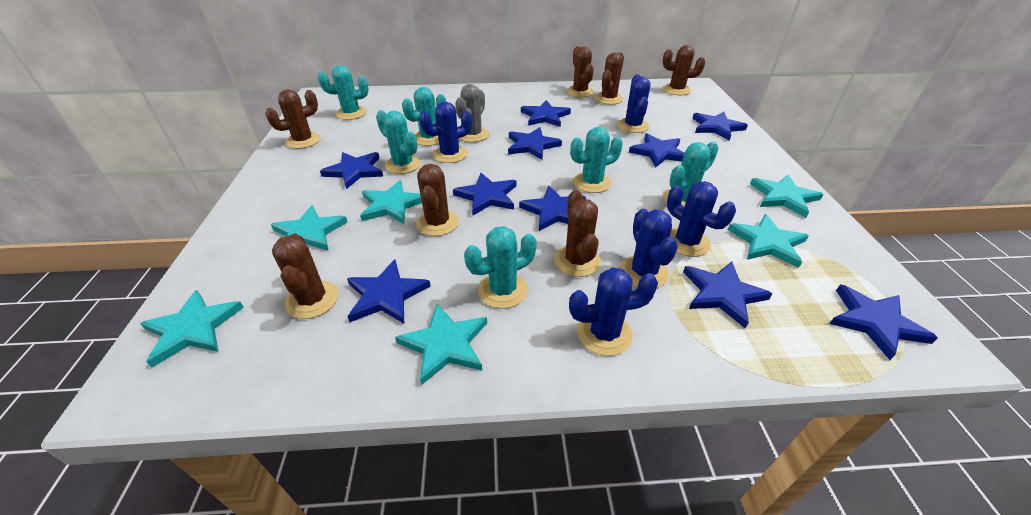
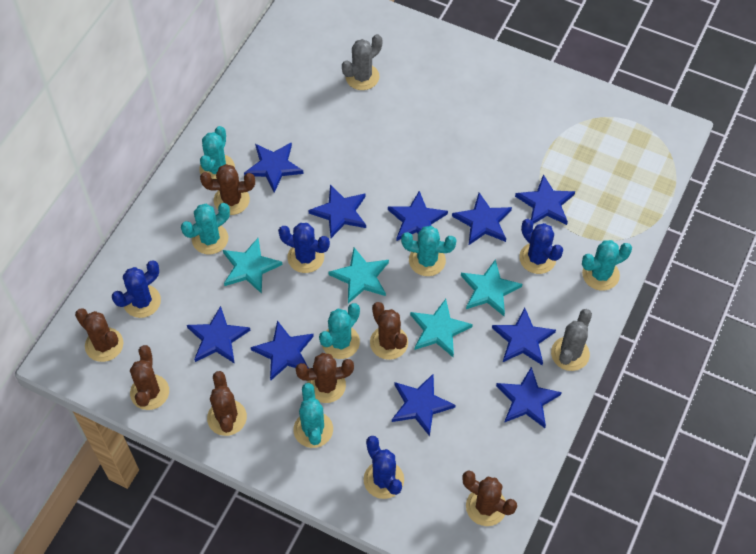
blue cactus: [419,101,472,163] [569,267,658,356] [617,74,651,133] [620,209,678,288] [667,181,736,257] = 5 -> [112,260,161,318] [278,223,330,273] [364,436,404,499] [519,219,563,274] = 4
grey cactus: [455,84,489,142] = 1 -> [342,34,382,90] [551,309,592,371] = 2
turquoise star: [140,290,244,367] [271,205,347,251] [360,180,422,224] [395,303,487,385] [728,214,809,268] [750,175,824,218] = 6 -> [223,238,283,294] [328,248,389,303] [410,299,473,357] [461,259,522,316] = 4

